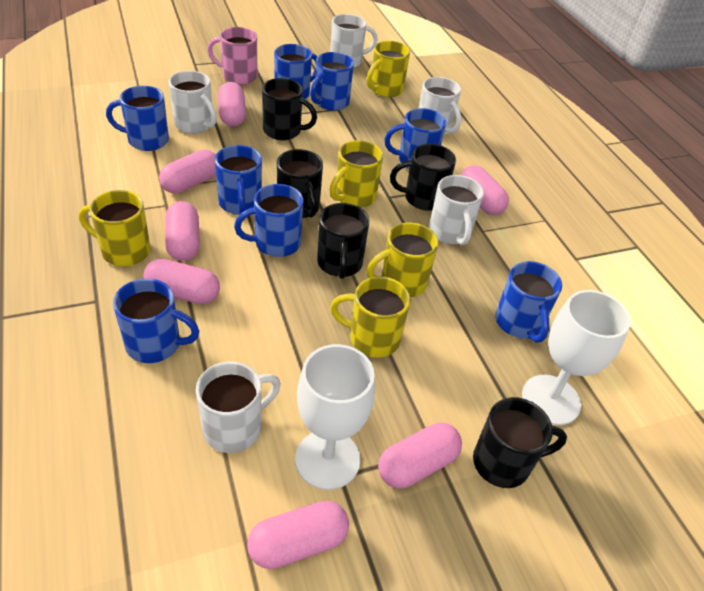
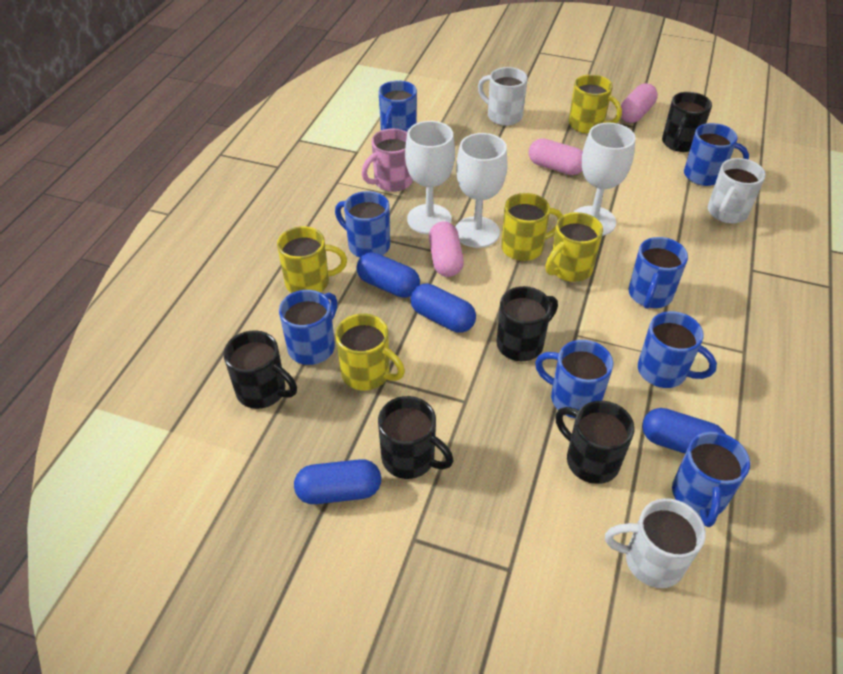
blue capsule: none = 0 -> [294,459,381,504] [356,252,420,298] [410,283,476,333] [642,408,726,454] = 4
pink capsule: [143,259,220,304] [159,149,216,194] [165,201,200,261] [218,82,246,126] [247,501,349,569] [378,423,462,489] [461,165,509,215] = 7 -> [429,221,464,277] [529,138,583,175] [621,83,658,123] = 3
white goblet: [295,344,375,490] [522,290,631,425] = 2 -> [405,121,455,234] [455,133,508,248] [574,122,636,236] = 3
white mug: [168,71,217,134] [196,362,281,453] [330,14,378,68] [419,77,461,136] [429,175,484,245] = 5 -> [478,67,528,126] [605,498,706,588] [708,158,766,224] = 3

